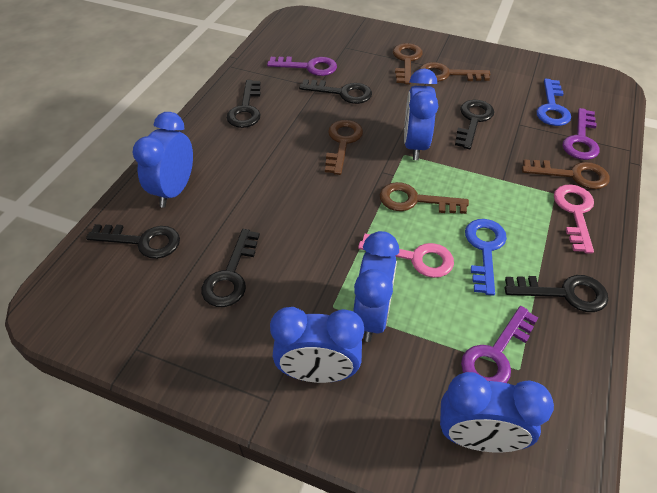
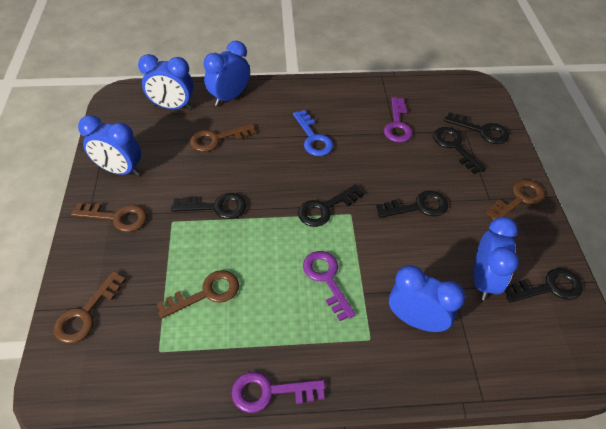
blue key: [465,219,507,296] [536,79,571,126] = 2 -> [293,110,333,156] = 1
pink key: [358,234,454,278] [554,184,594,254] = 2 -> none = 0

